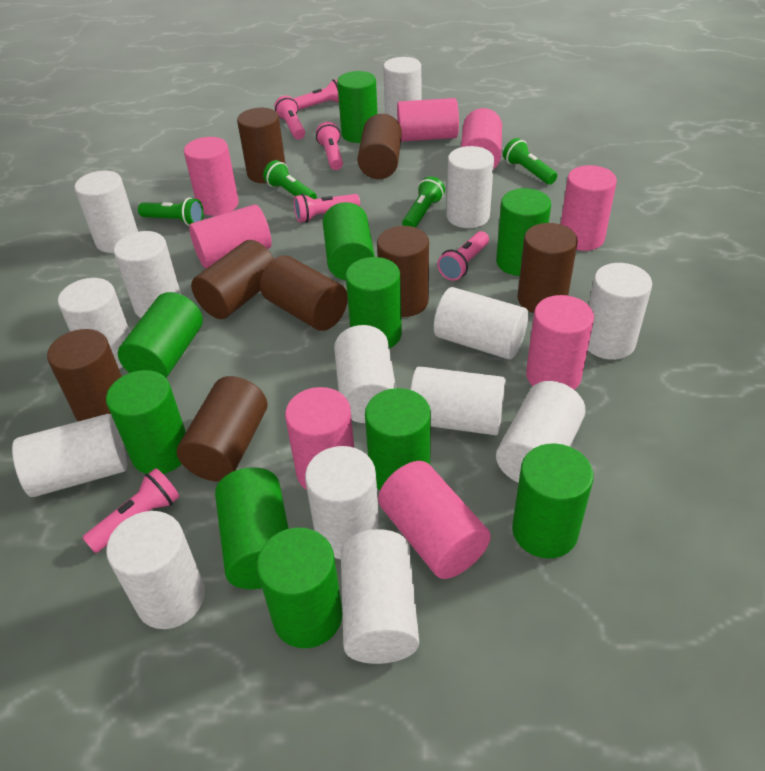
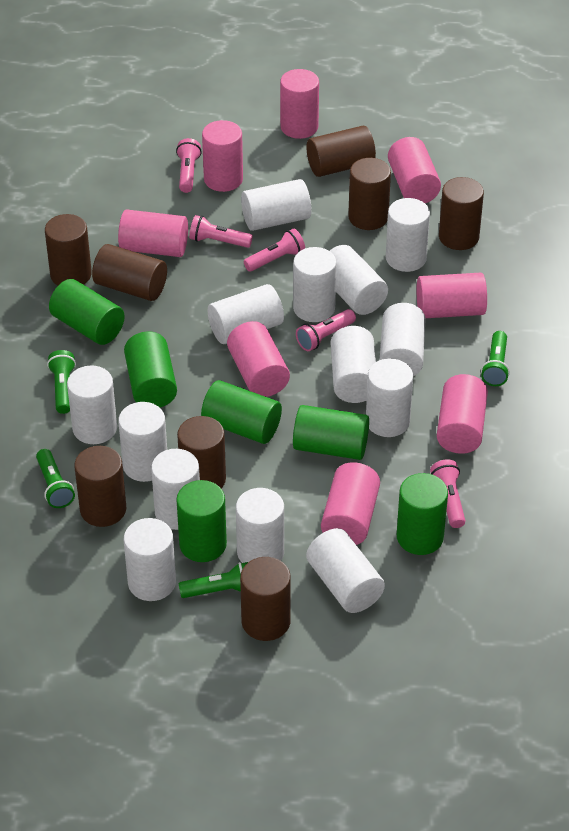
green cylinder: [106,370,186,474] [118,292,203,378] [215,467,289,589] [257,528,342,648] [323,202,375,280] [337,71,378,143] [346,257,402,348] [365,388,431,490] [496,188,551,276] [512,443,594,558] = 10 -> [49,279,125,345] [124,332,177,408] [176,480,227,562] [201,380,282,444] [293,405,369,460] [397,473,448,555] = 6
pink flashlight: [82,468,180,553] [274,96,305,139] [293,79,339,110] [294,194,360,223] [316,122,343,170] [437,231,489,281] = 6 -> [176,138,202,193] [189,215,253,248] [244,229,305,272] [296,309,356,351] [430,459,465,528] = 5

